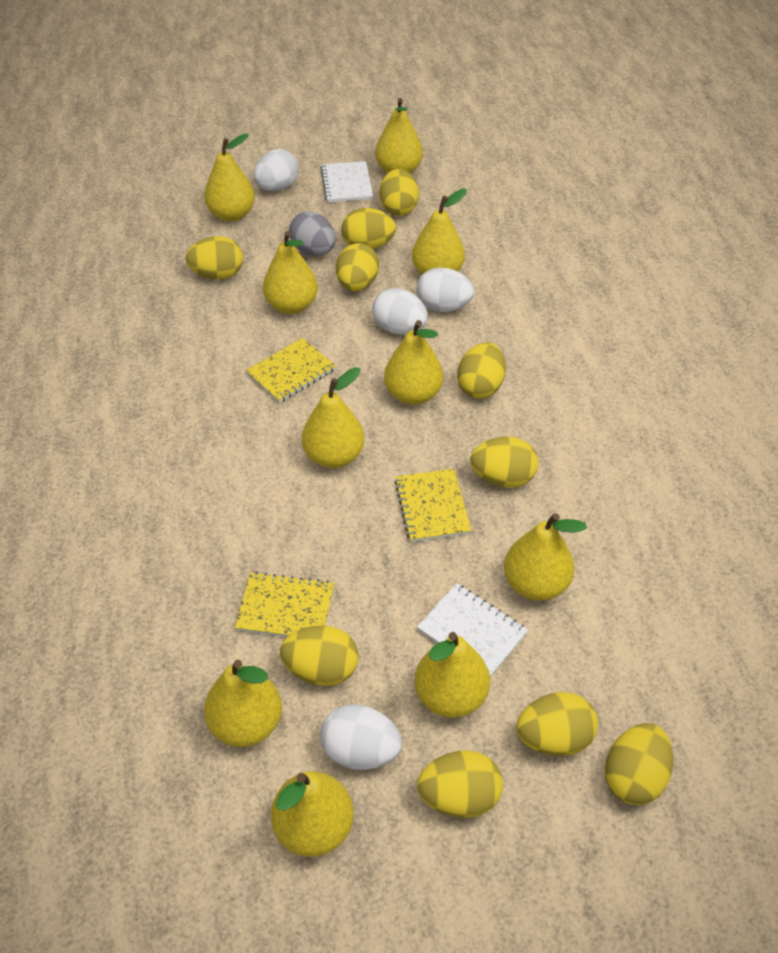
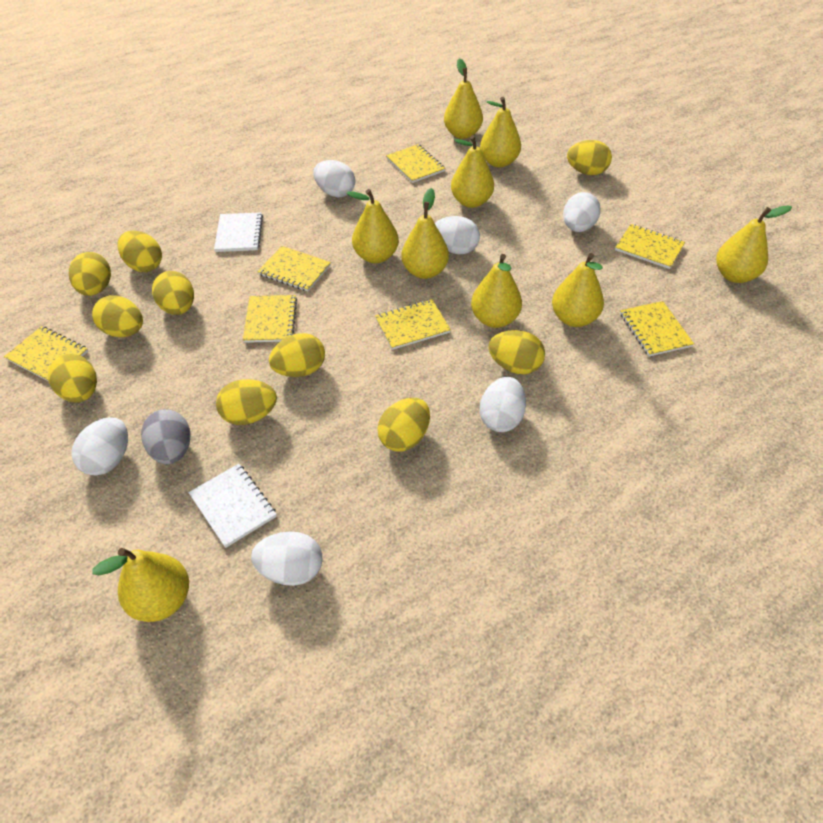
white egg: [254,149,299,191] [320,704,402,770] [372,288,428,335] [416,267,474,312] = 4 -> [71,417,128,476] [251,531,322,586] [313,160,355,197] [435,216,480,254] [480,377,526,432] [563,192,601,232] = 6
yellow notebook: [235,572,334,637] [246,338,336,403] [394,469,472,542] = 3 -> [4,326,88,382] [243,295,297,343] [257,246,331,292] [375,299,451,350] [386,144,445,183] [615,224,685,269] [620,301,694,356] = 7
yellow pear: [204,133,255,222] [204,660,282,747] [263,231,318,314] [271,771,354,857] [302,367,364,468] [375,98,423,173] [384,320,443,405] [412,188,467,275] [415,632,490,718] [504,513,587,601] = 10 -> [92,548,189,622] [347,189,399,263] [401,188,449,279] [444,58,483,139] [451,135,494,208] [471,254,522,328] [480,97,521,167] [552,253,604,327] [716,205,792,283] = 9

